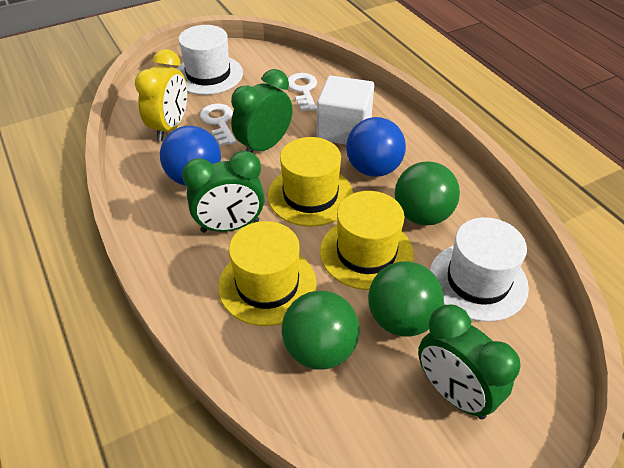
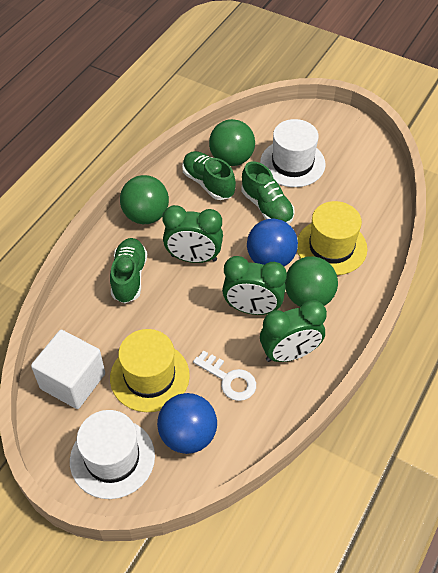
green shoe: none = 0 -> [110,238,147,303] [182,151,236,200] [241,161,295,224] = 3
white key: [200,103,236,146] [288,73,317,111] = 2 -> [193,350,256,401] = 1
yellow clock: [135,49,187,141] = 1 -> none = 0
yellow hat: [218,221,317,326] [268,137,353,227] [320,191,414,290] = 3 -> [110,329,190,412] [297,201,367,275] = 2

